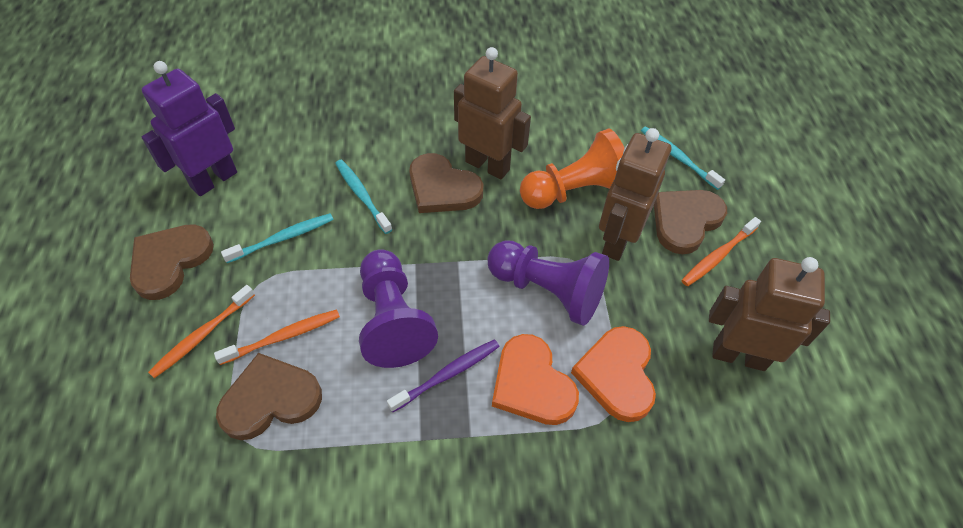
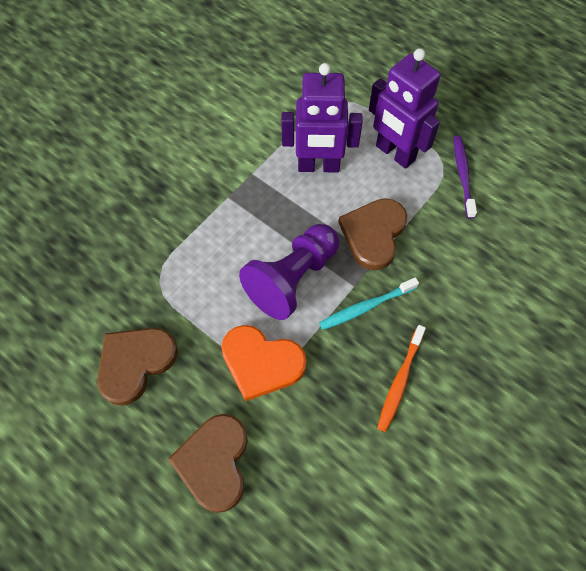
brown heart: [130,224,214,300] [216,353,322,440] [409,153,483,213] [654,190,727,254] = 4 -> [97,328,178,406] [168,414,248,513] [338,198,407,270] = 3
brown robot: [454,47,531,179] [599,128,671,261] [709,257,830,371] = 3 -> none = 0
orange heart: [492,334,579,425] [571,326,656,422] = 2 -> [221,325,306,401] = 1
orange pawn: [520,128,624,209] = 1 -> none = 0
orange toothbrush: [148,285,255,378] [214,309,340,365] [681,217,761,286] = 3 -> [377,325,426,432] = 1
purple pawn: [359,249,438,368] [487,240,609,326] = 2 -> [239,224,339,320] = 1
purple robot: [142,61,237,196] = 1 -> [281,63,363,173] [369,48,441,169] = 2
turquoise toothbrush: [221,213,334,263] [335,160,392,234] [641,127,725,190] = 3 -> [319,277,419,330] = 1

